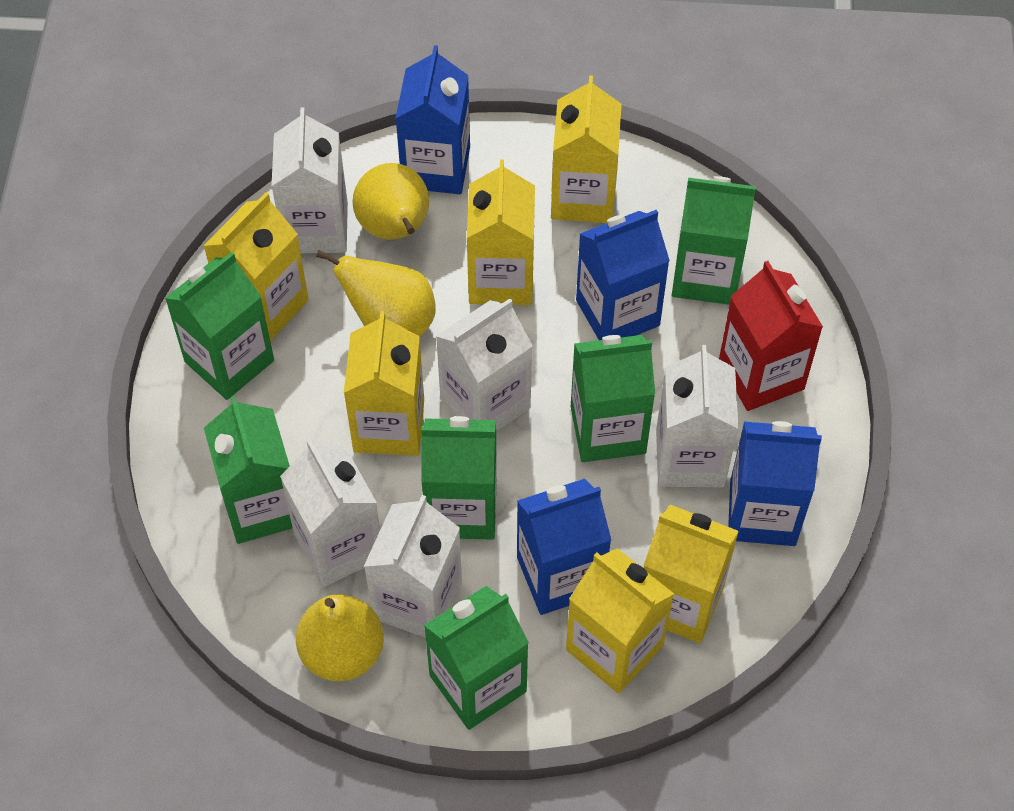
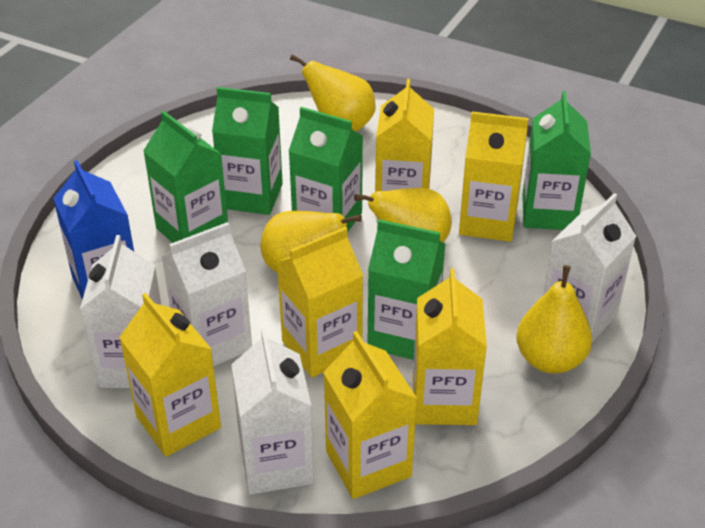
blue carton: [395,45,470,194] [517,479,611,615] [576,210,670,340] [728,421,822,546] = 4 -> [53,160,134,300] = 1
green carton: [165,252,274,400] [204,396,293,544] [421,416,497,540] [424,586,529,730] [571,335,655,462] [672,176,756,305] = 6 -> [143,111,228,243] [212,87,283,215] [289,107,363,232] [367,219,446,360] [522,91,591,230] = 5
red carton: [719,261,823,411] = 1 -> none = 0
white carton: [271,107,348,253] [280,439,380,587] [364,495,462,638] [436,298,533,432] [656,345,739,487] = 5 -> [80,235,161,388] [162,222,252,367] [231,329,314,495] [543,193,636,342] = 4
yellow pear: [296,594,384,681] [316,250,436,336] [352,163,429,240] = 3 -> [260,211,362,273] [290,54,376,132] [354,188,452,242] [516,265,592,374] = 4

